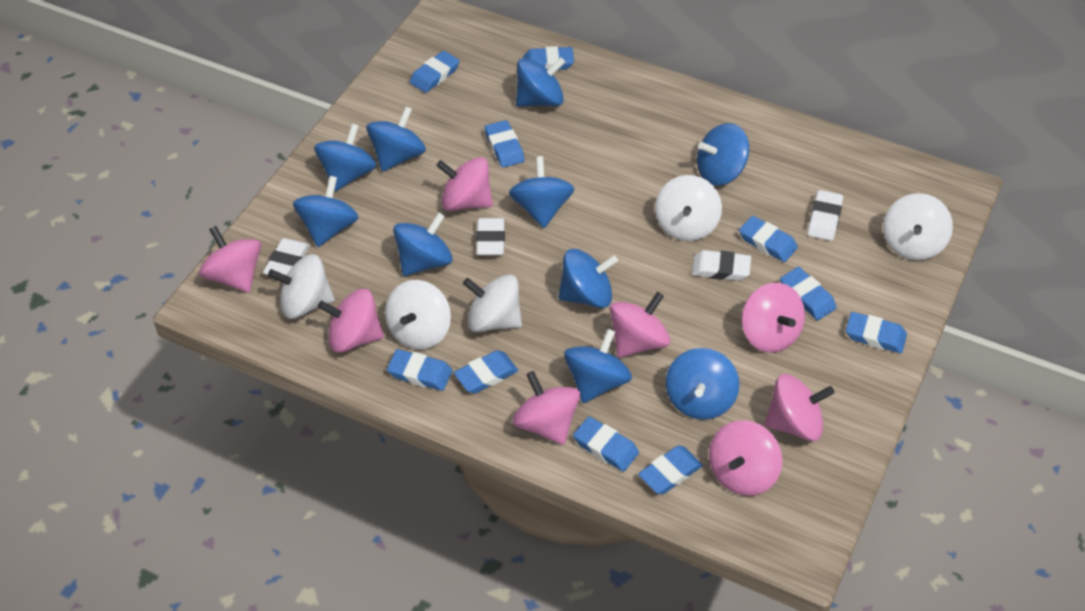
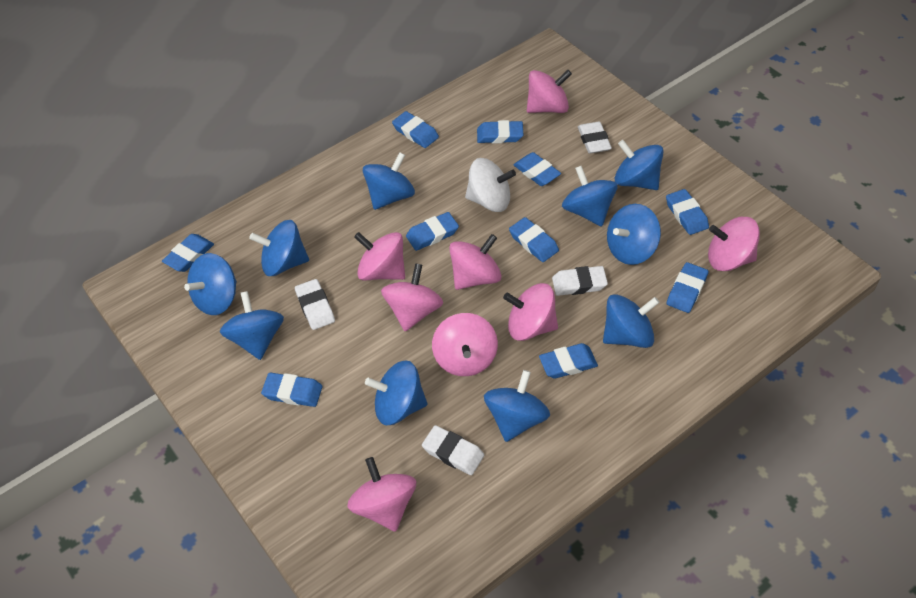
white spinning top: [268,254,335,319] [385,280,451,350] [463,274,522,332] [655,175,722,241] [883,193,953,260] = 5 -> [465,158,516,212] = 1

